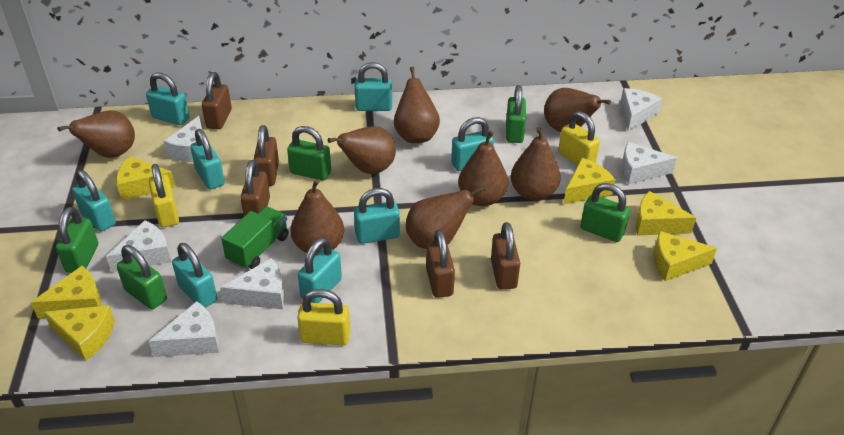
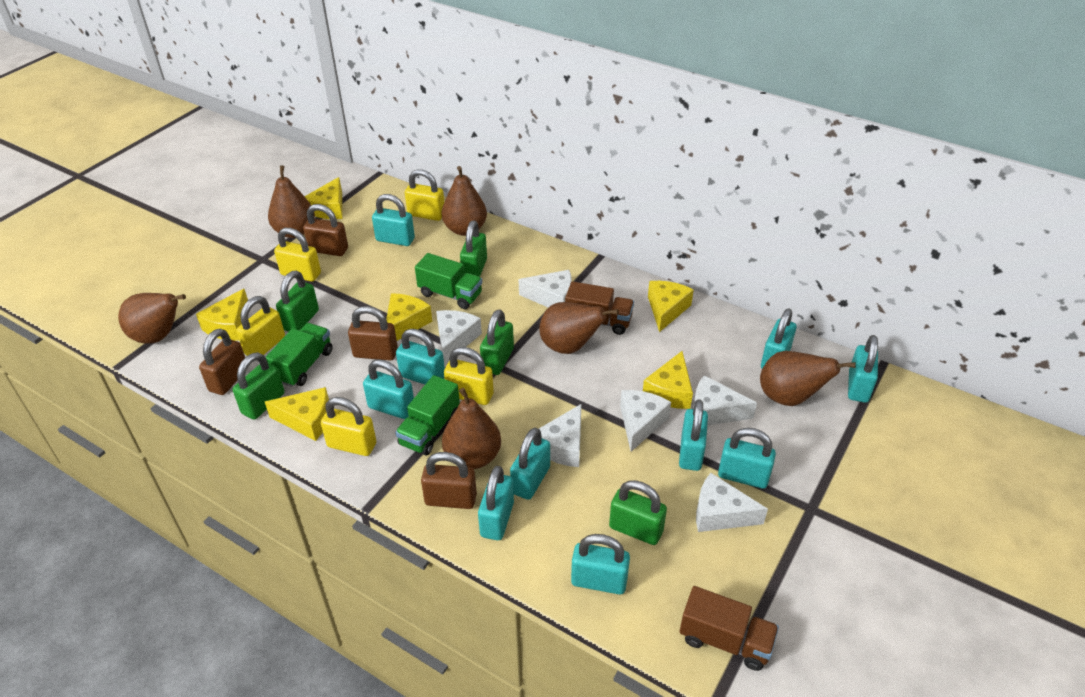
brown padlock: [202,72,232,129] [240,160,270,216] [254,125,279,186] [426,230,455,298] [491,222,520,290] = 5 -> [199,329,245,395] [303,204,348,256] [348,306,398,361] [421,452,477,509] = 4
brown pear: [57,110,135,158] [291,179,344,255] [328,126,396,174] [394,66,440,143] [406,186,486,249] [458,131,508,206] [511,127,561,201] [544,88,611,132] = 8 -> [118,293,186,344] [268,165,315,238] [442,166,487,236] [442,388,501,469] [539,302,619,354] [760,351,856,406] = 6
brown truck: none = 0 -> [565,281,634,335] [679,586,779,671] = 2
green truck: [221,207,288,270] = 1 -> [265,323,333,387] [395,375,460,456] [415,253,482,309] = 3
turquoise padlock: [72,170,116,232] [146,72,189,125] [172,243,217,308] [190,129,225,190] [298,237,342,303] [354,188,400,244] [355,62,392,111] [451,117,494,171] = 8 -> [363,359,414,419] [372,194,415,246] [396,329,445,384] [478,466,514,540] [510,428,550,500] [571,534,630,595] [679,400,708,471] [718,428,776,489] [761,308,797,369] [848,335,878,403] = 10
yellow padlock: [149,164,179,228] [297,289,350,346] [558,111,600,166] = 3 -> [236,296,285,356] [274,228,321,282] [321,397,376,456] [405,169,444,221] [444,347,494,405] = 5

